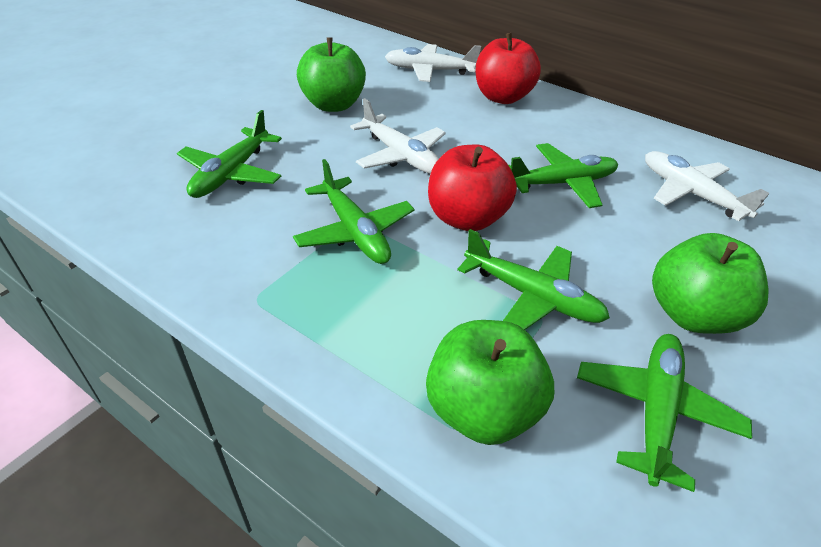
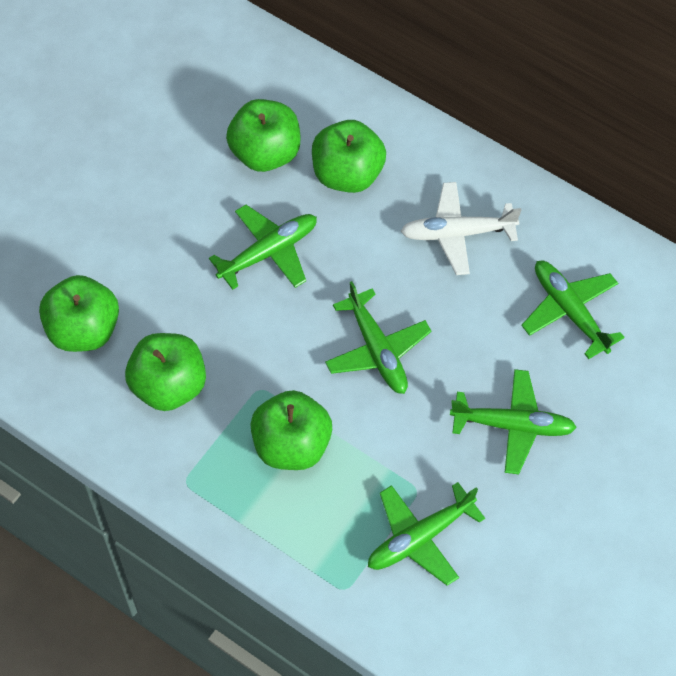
green apple: [297,38,366,112] [426,320,554,445] [652,233,769,334] = 3 -> [39,275,119,352] [125,333,206,411] [226,99,301,172] [251,390,332,470] [312,120,386,193] = 5
red apple: [428,145,517,231] [476,33,541,104] = 2 -> none = 0
white plane: [350,98,446,174] [385,44,481,82] [645,151,770,221] = 3 -> [400,182,522,275] = 1

